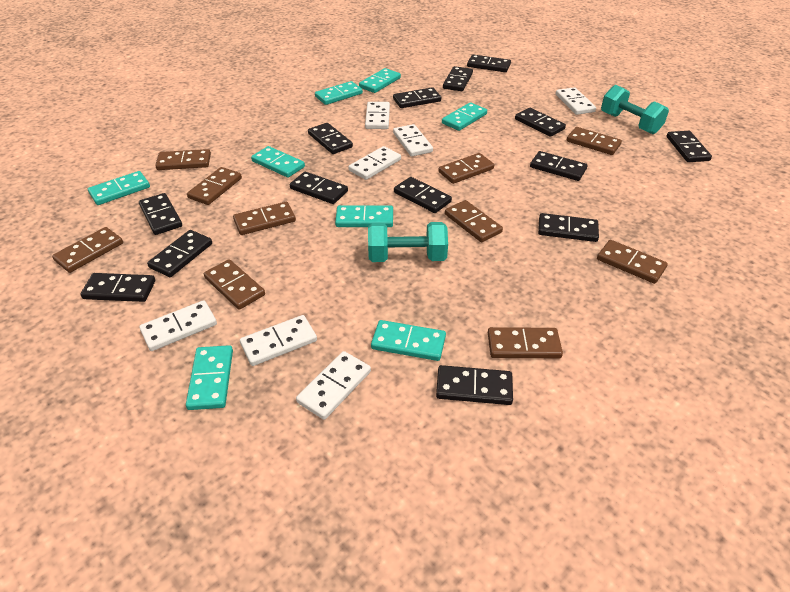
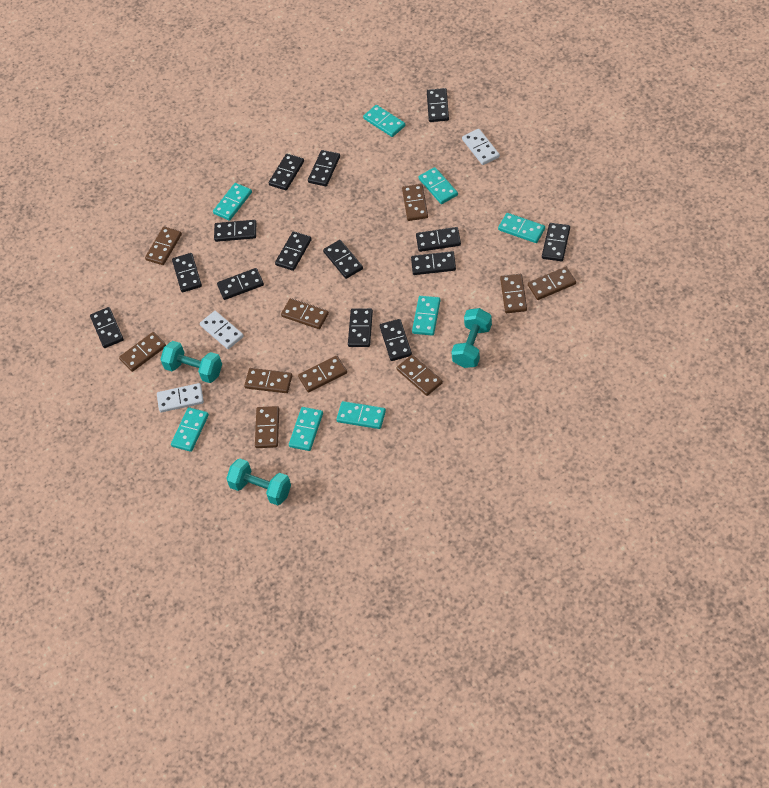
turquoise dumbbell: [368,222,448,262] [601,85,669,134] = 2 -> [160,341,222,383] [226,459,291,505] [451,308,492,368] = 3
white domino: [139,300,217,351] [240,315,317,366] [296,351,371,420] [349,146,401,180] [365,102,390,129] [393,124,433,157] [556,87,596,115] = 7 -> [157,383,204,412] [200,311,244,349] [462,129,500,165] = 3

